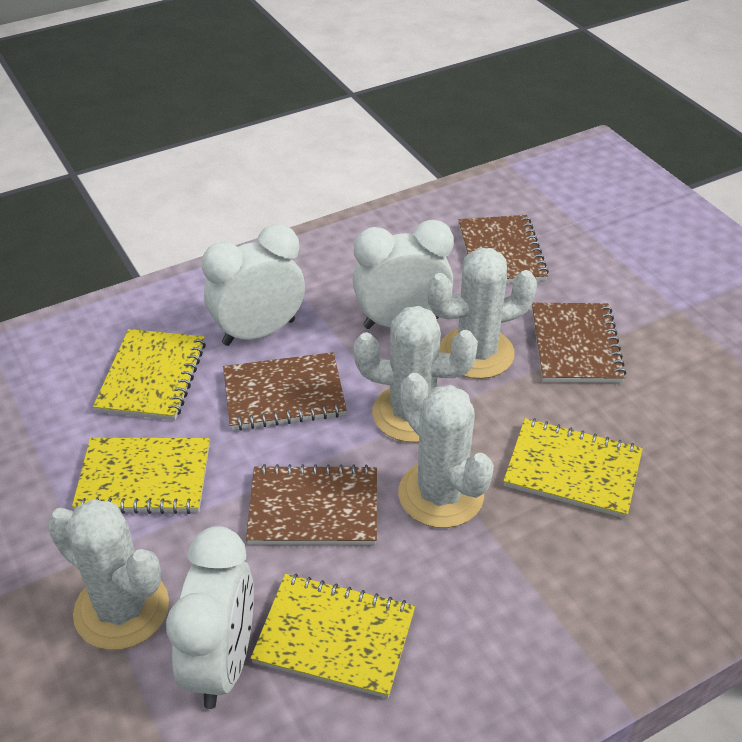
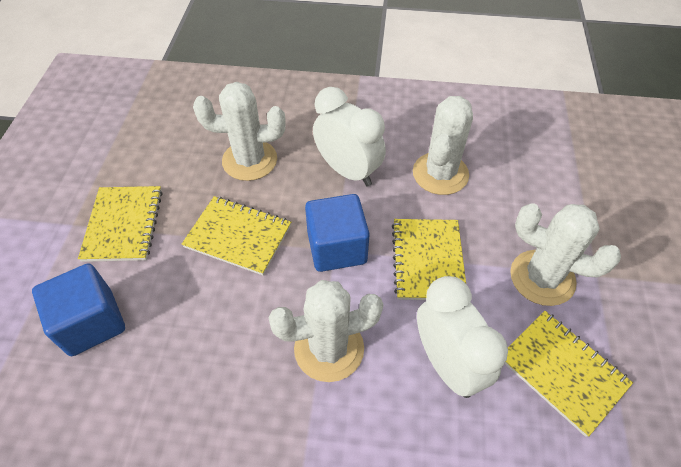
blue cube: none = 0 -> [32,263,125,356] [305,194,370,272] = 2
brown notebook: [223,352,347,430] [246,464,377,545] [458,215,549,283] [532,303,626,383] = 4 -> none = 0
white clock: [166,526,254,709] [202,224,305,346] [353,220,454,329] = 3 -> [313,87,386,186] [417,276,508,398] = 2

